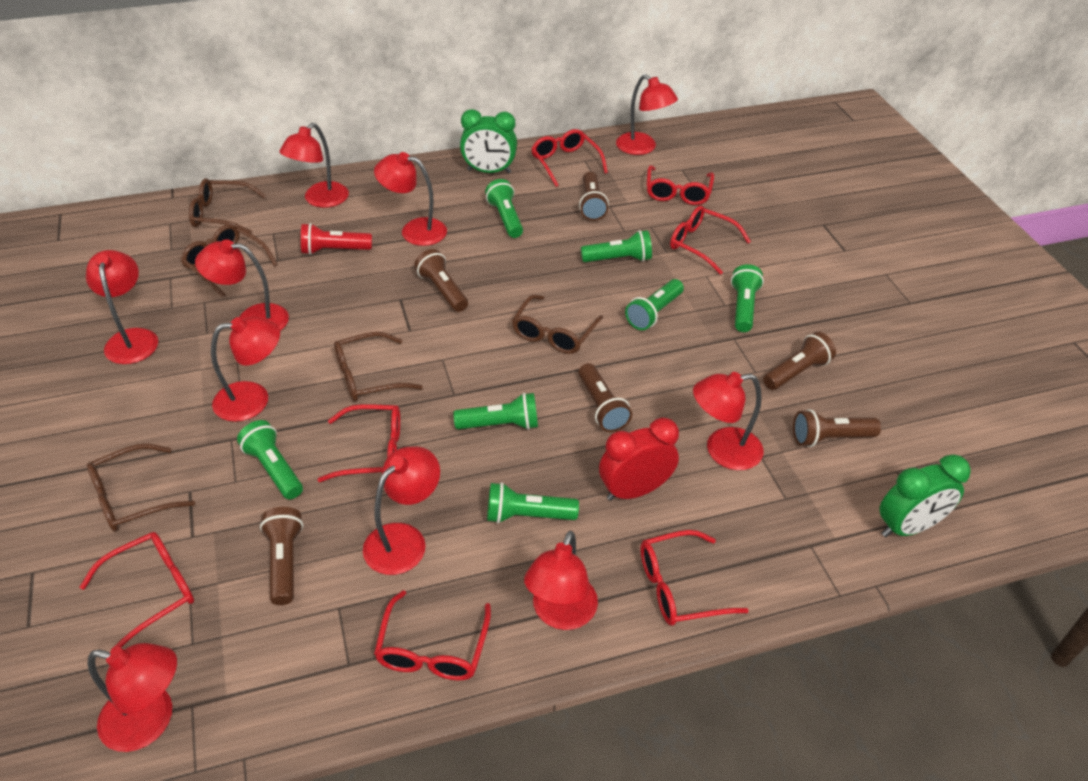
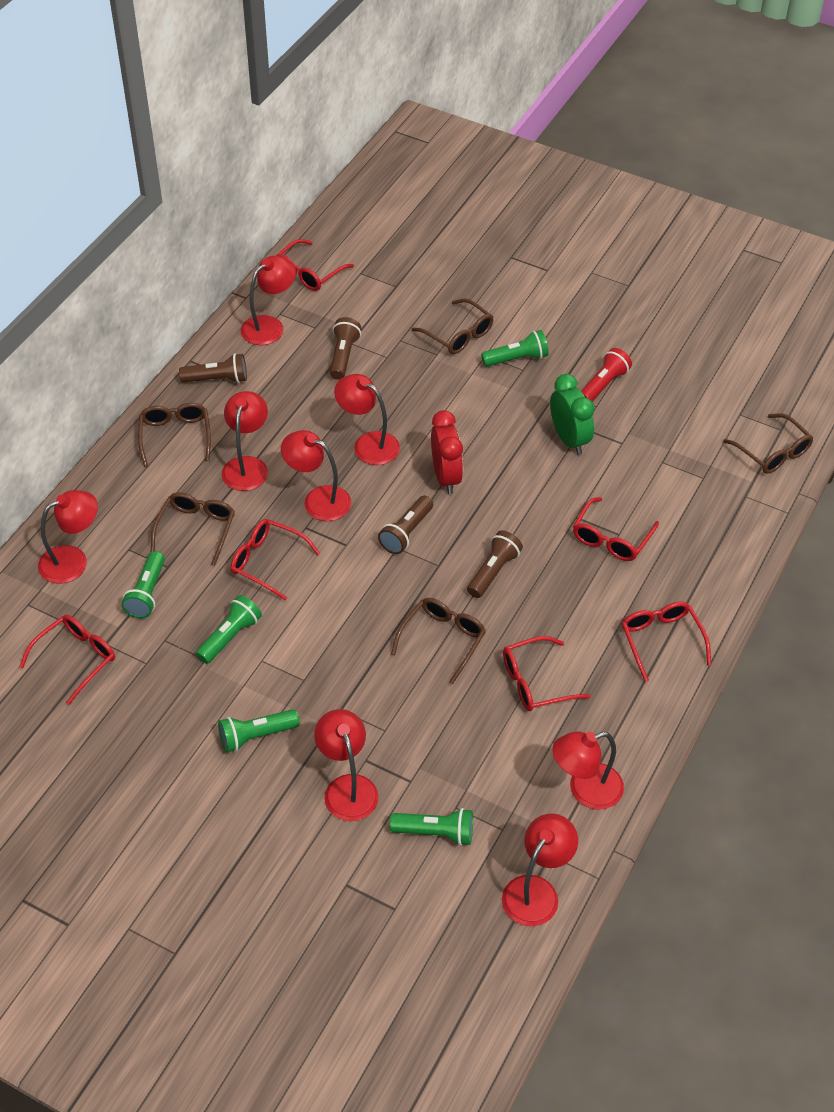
brown flashlight: [260,507,303,605] [414,249,468,312] [578,363,632,432] [579,172,609,221] [763,332,836,390] [793,409,881,447] = 6 -> [179,353,247,383] [330,317,361,380] [378,496,433,554] [467,530,523,598] = 4
green clock: [460,109,517,173] [879,454,971,537] = 2 -> [550,374,595,455] = 1
green flashlight: [237,420,303,499] [453,393,538,430] [485,179,523,238] [487,482,579,523] [581,230,652,262] [625,279,684,330] [731,264,764,332] = 7 -> [121,551,165,619] [196,595,262,664] [218,709,300,753] [390,808,473,846] [481,330,549,367] = 5
red glasses: [80,532,194,650] [318,404,400,482] [374,590,491,680] [531,129,608,187] [640,530,749,625] [647,165,714,205] [670,206,751,275] = 7 -> [19,615,115,705] [231,519,320,601] [276,239,354,291] [503,636,591,711] [573,497,659,561] [622,602,711,682] = 6
red lamp: [86,250,158,364] [88,643,177,752] [195,239,289,331] [211,317,280,422] [279,123,349,208] [363,446,440,575] [374,152,447,246] [524,531,598,630] [616,74,678,155] [693,372,764,470] = 10 -> [38,490,98,584] [222,391,268,491] [241,256,296,345] [281,430,351,521] [314,709,379,821] [334,374,400,465] [502,814,578,926] [552,731,624,810] = 8

